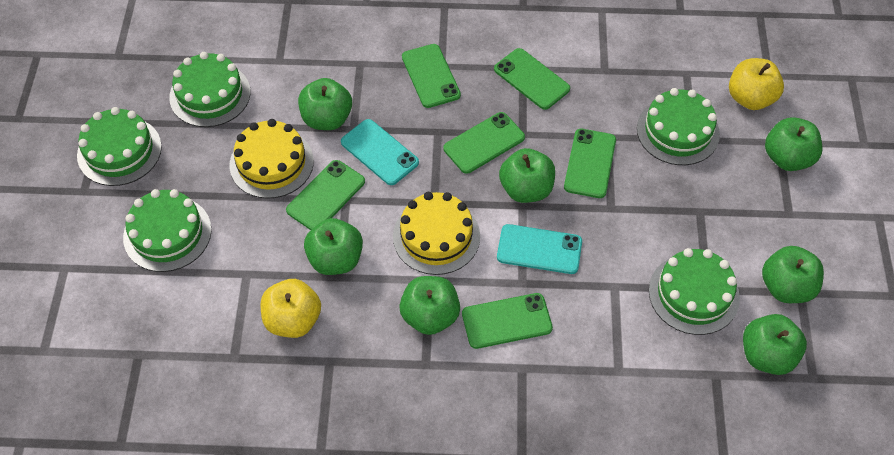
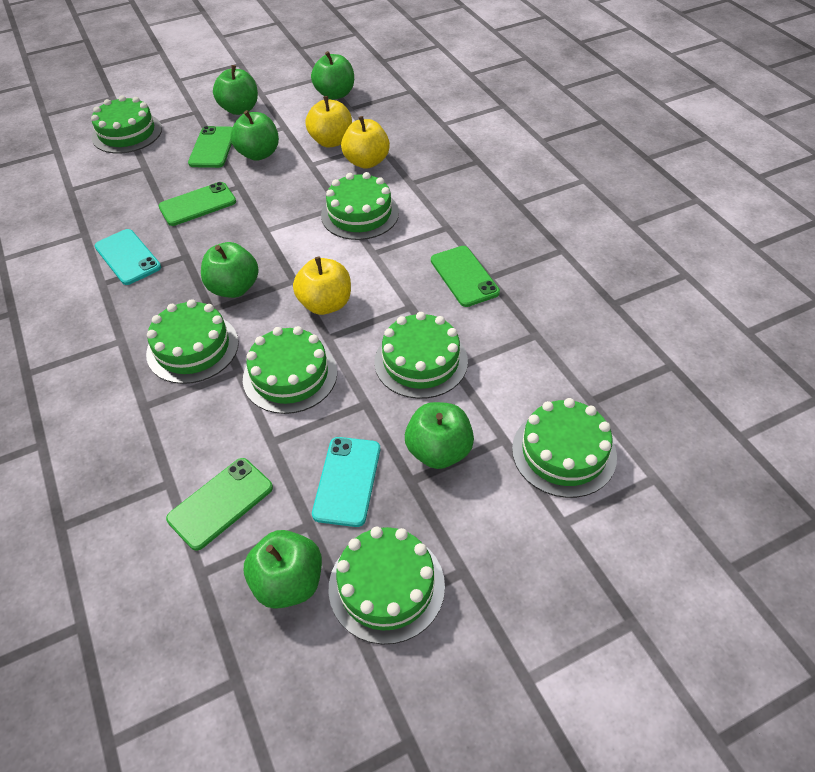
green apple: [298,78,352,130] [304,218,363,275] [399,276,460,335] [499,148,555,203] [743,314,807,375] [762,246,824,303] [765,117,822,171] = 7 -> [201,242,259,298] [213,65,258,115] [230,110,279,161] [244,530,322,609] [311,51,354,100] [405,402,474,469] = 6
green cake: [77,107,162,186] [123,189,212,272] [169,52,251,127] [637,88,720,165] [649,248,740,335] = 5 -> [91,95,162,154] [146,299,239,384] [243,326,337,414] [321,172,399,240] [329,527,445,645] [374,312,468,399] [512,398,617,498] = 7
green phone: [286,160,365,230] [402,44,461,108] [444,112,525,174] [462,293,553,349] [494,48,570,110] [564,129,616,198] = 6 -> [158,182,236,226] [166,458,273,551] [188,126,233,168] [431,246,500,307] = 4
yellow apple: [261,279,321,338] [729,58,784,110] = 2 -> [293,257,351,315] [305,96,352,148] [341,116,390,169] = 3
yellow cake: [230,119,314,199] [393,192,480,275] = 2 -> none = 0

